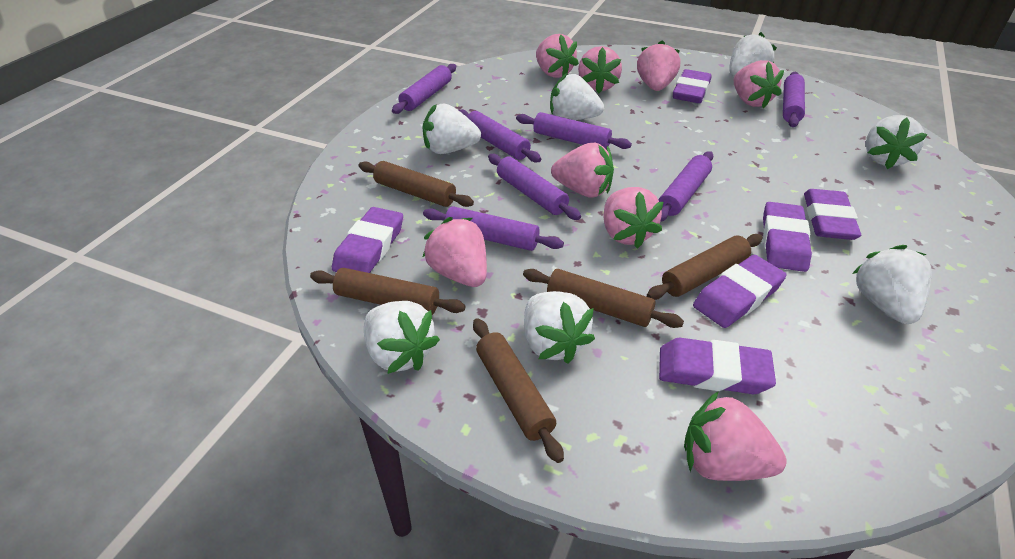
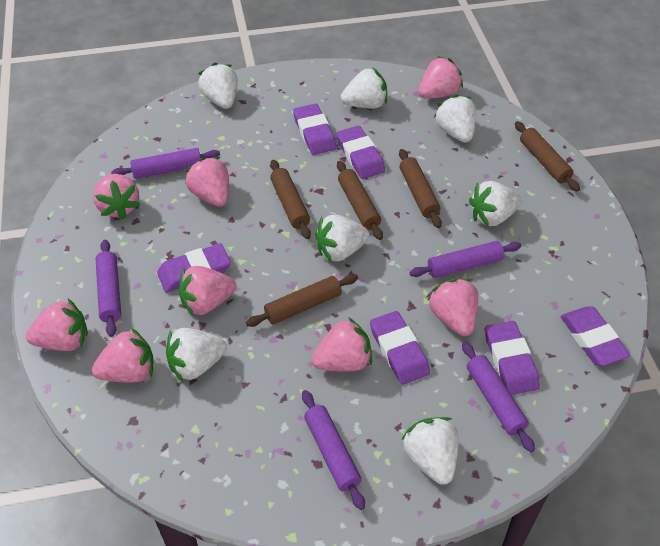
purple rolling pin: [392,64,456,114] [423,206,564,251] [459,109,541,162] [488,154,581,220] [516,112,632,149] [659,151,713,222] [783,72,805,127] = 7 -> [96,240,121,337] [111,148,220,179] [302,390,365,510] [409,241,521,278] [462,341,535,452] = 5

